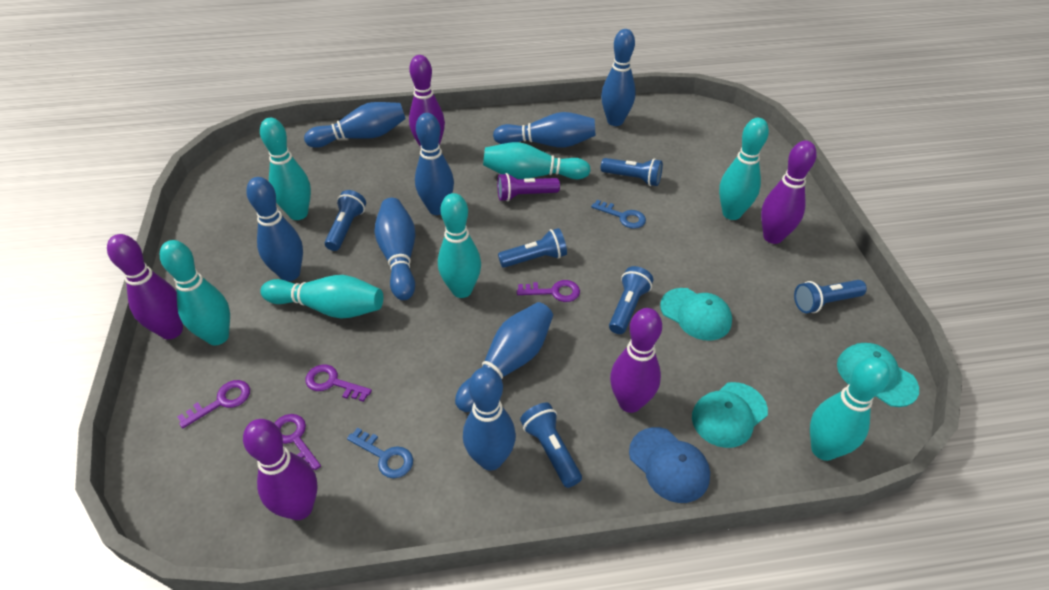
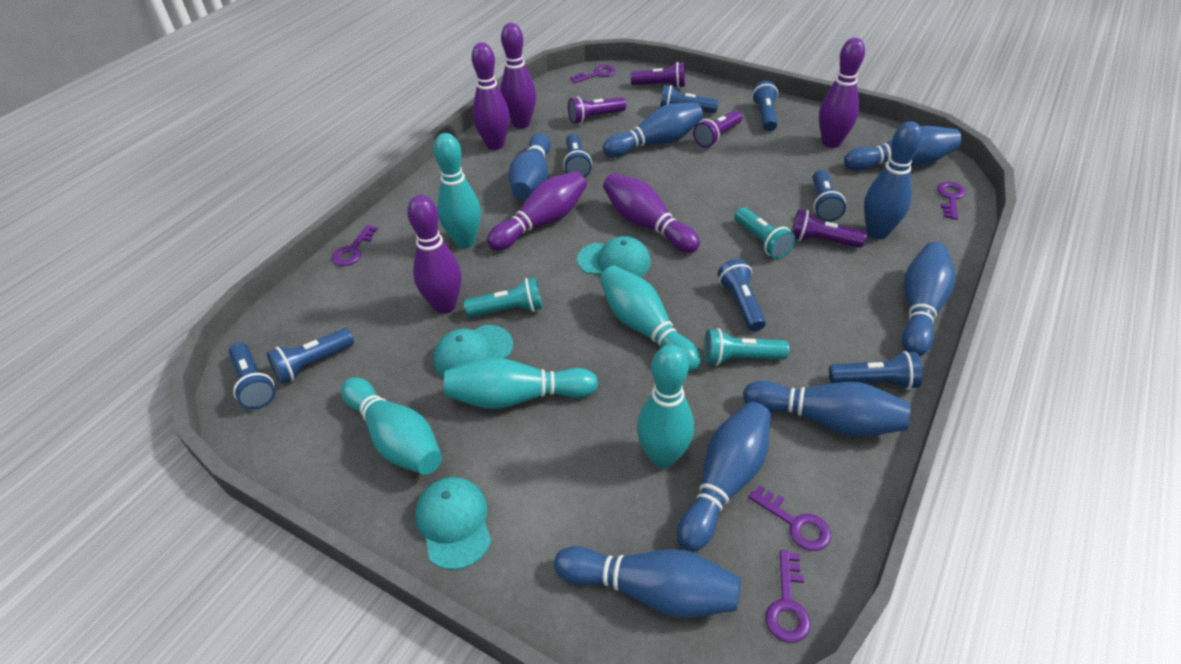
blue cap: [629,427,710,503] = 1 -> none = 0
blue flashlight: [325,190,366,251] [498,228,567,268] [520,403,582,488] [601,158,663,186] [609,266,653,334] [794,280,867,313] = 6 -> [229,343,275,409] [267,328,354,384] [563,133,592,178] [660,85,719,113] [718,259,766,332] [752,81,778,132] [812,170,846,222] [829,351,923,390] = 8
blue key: [347,428,413,478] [591,200,646,229] = 2 -> none = 0
purple bowling pin: [107,234,183,339] [243,419,317,520] [409,55,445,148] [610,308,662,413] [761,141,817,244] = 5 -> [407,195,461,314] [471,42,510,150] [487,171,587,251] [500,23,536,129] [603,173,700,253] [819,38,865,148] = 6
purple flashlight: [497,173,560,202] = 1 -> [568,96,626,124] [631,62,685,88] [693,110,742,148] [791,209,867,248] = 4
purple key: [177,380,250,428] [275,414,321,470] [306,364,372,402] [517,280,580,302] = 4 -> [332,225,378,266] [570,65,616,83] [748,485,831,551] [766,550,811,643] [937,182,966,220] = 5
turquoise bowling pin: [160,240,230,345] [260,118,311,220] [260,275,383,318] [438,193,481,298] [483,142,591,179] [719,118,769,220] [810,357,890,461] = 7 -> [341,377,442,475] [434,133,481,248] [444,357,598,409] [600,266,701,372] [637,345,694,468] = 5
turquoise flashlight: none = 0 -> [464,278,542,317] [704,328,789,366] [734,207,795,259] = 3

